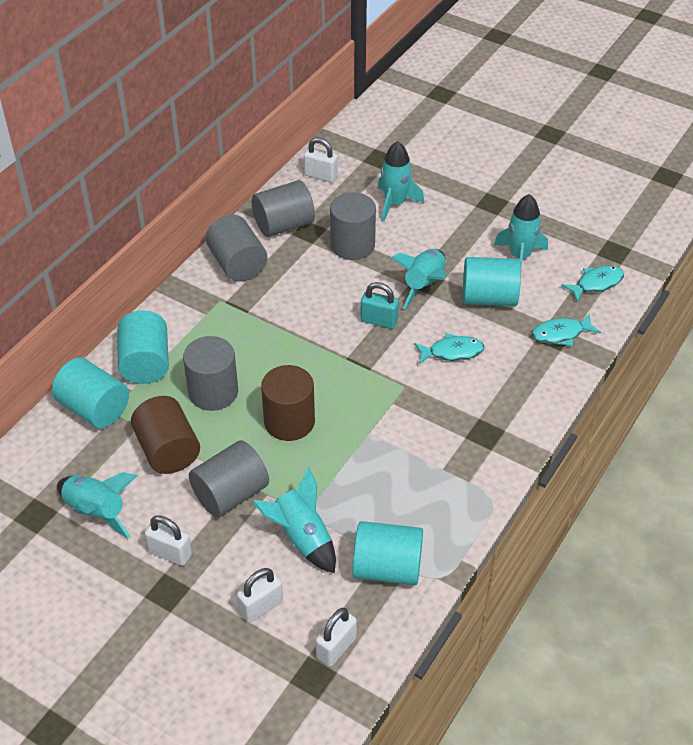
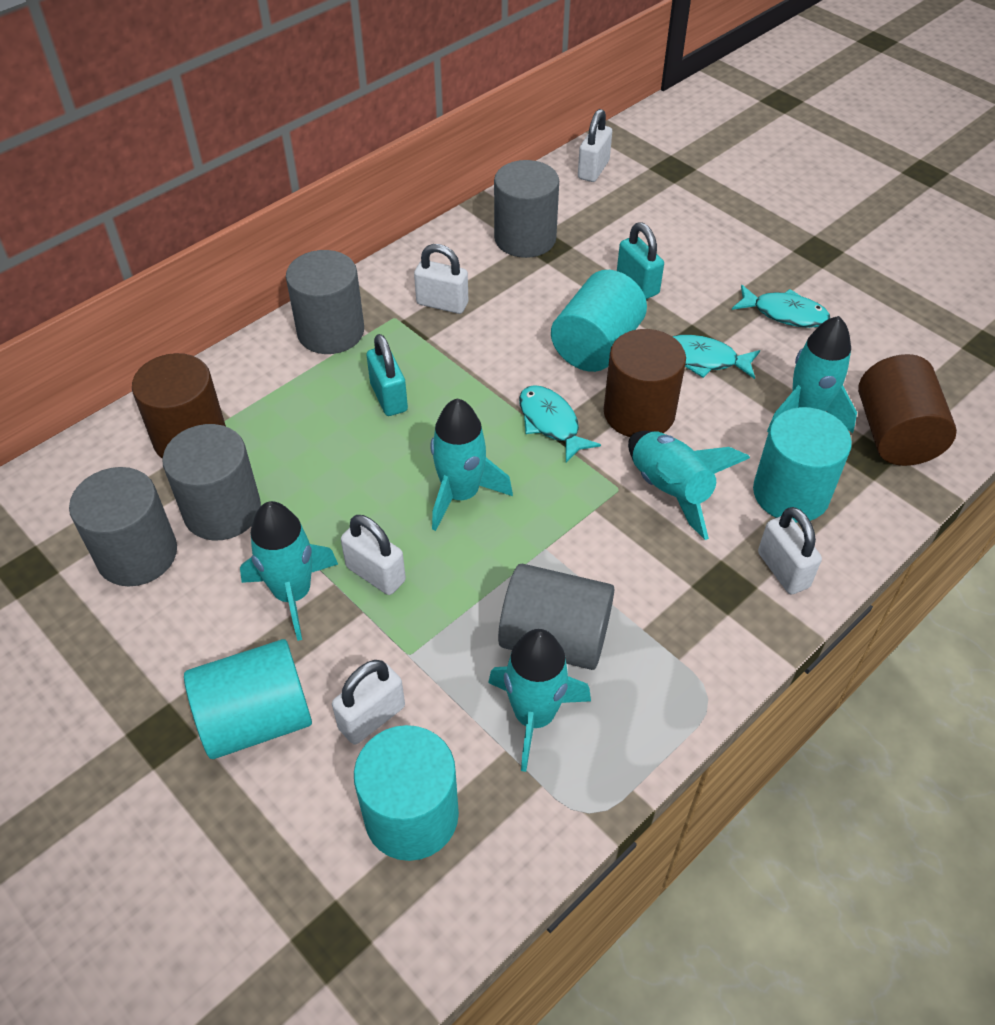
brown cylinder: [131,396,200,474] [261,365,315,441] = 2 -> [132,353,226,459] [604,329,686,437] [858,354,957,466] = 3
turquoise padlock: [360,282,399,329] = 1 -> [367,334,408,416] [617,222,664,299] = 2
white padlock: [145,515,192,566] [237,568,283,623] [304,137,338,182] [316,608,357,667] = 4 -> [332,660,405,745] [341,515,406,595] [414,244,468,314] [578,109,612,182] [758,507,822,594] = 5

